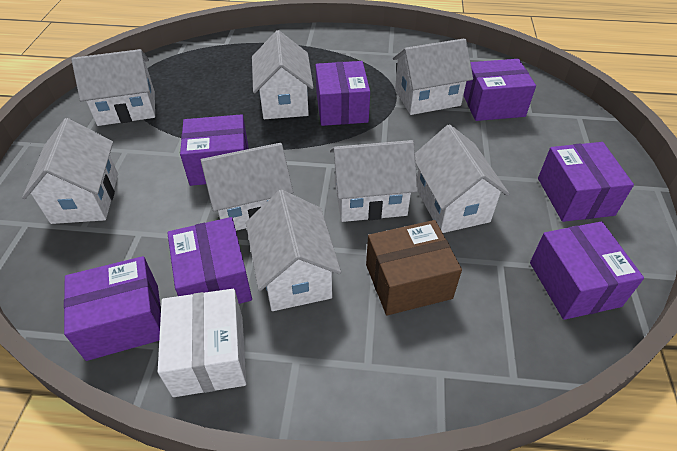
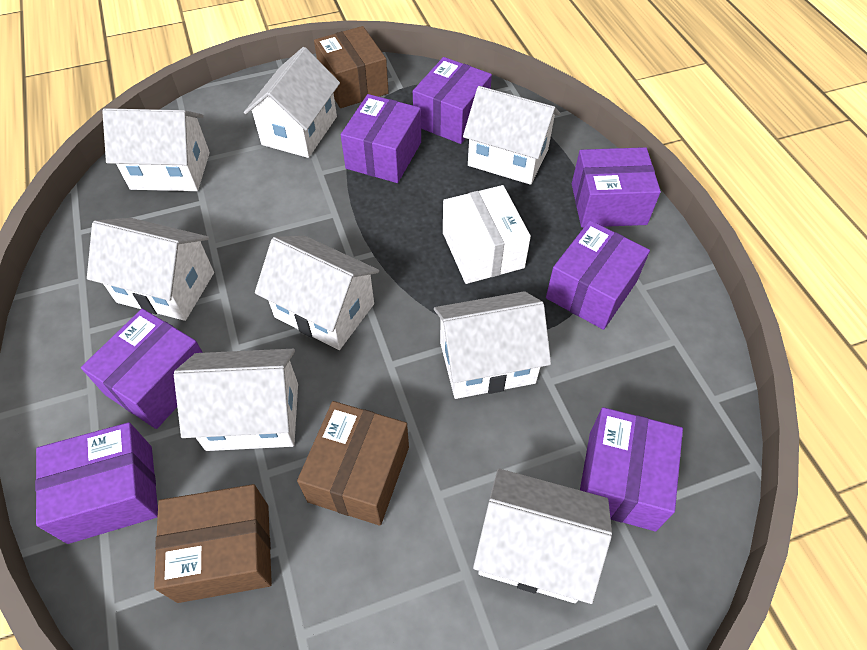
brown box: [366,220,462,316] = 1 -> [154,484,272,603] [297,401,409,526] [314,26,389,108] = 3

